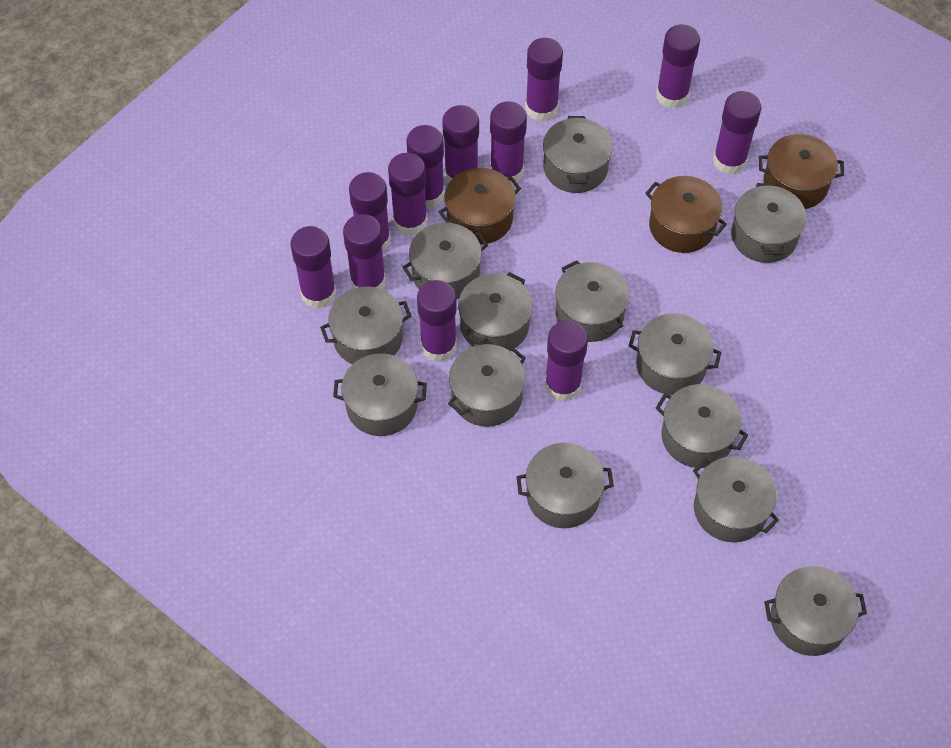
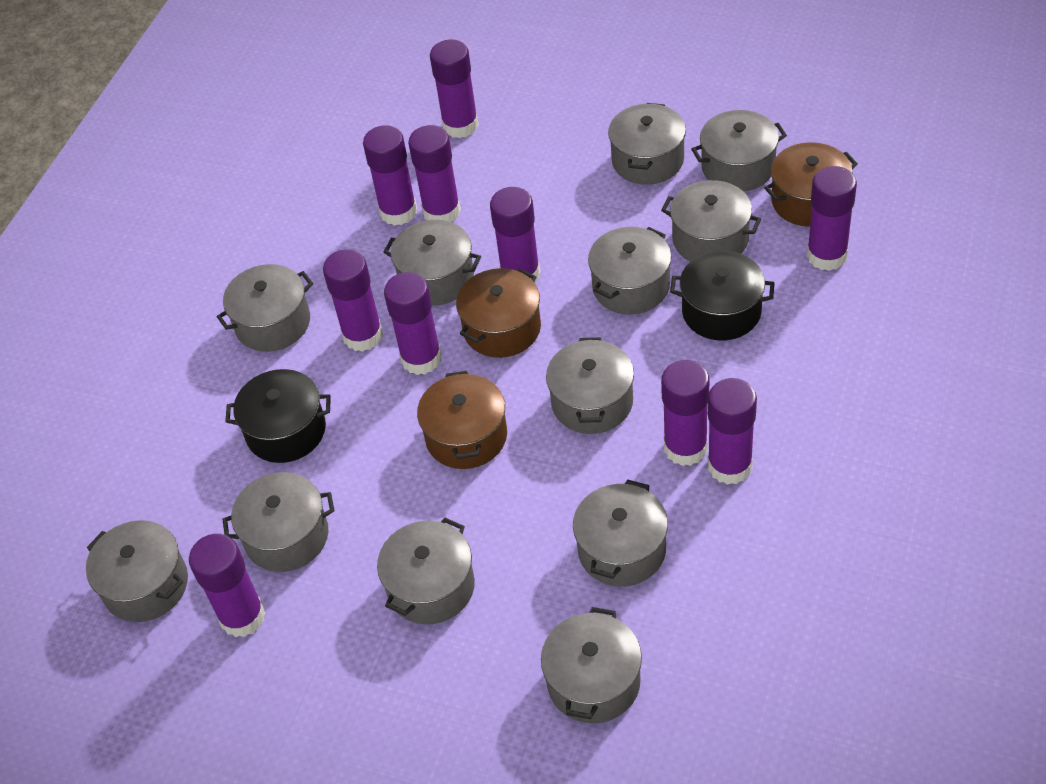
black pot: none = 0 -> [225,369,331,463] [670,251,775,340] = 2
grey pot: [320,287,411,364] [333,353,427,436] [403,223,488,300] [448,344,526,427] [458,272,532,349] [516,443,614,528] [543,116,613,193] [555,260,629,342] [629,313,721,395] [656,384,748,468] [693,456,779,543] [731,183,806,263] [764,566,867,656] = 13 -> [86,520,188,622] [217,264,313,352] [222,472,335,572] [377,518,475,624] [383,220,481,306] [541,607,642,724] [546,337,634,434] [573,479,668,587] [588,227,671,315] [608,103,686,185] [661,180,761,262] [691,110,787,192] = 12
purple glue stick: [291,226,336,309] [343,214,386,289] [349,172,391,252] [388,153,427,236] [406,125,445,208] [417,280,457,362] [442,105,479,182] [490,101,527,184] [525,38,563,122] [545,320,588,402] [656,24,700,108] [713,91,761,175] = 12 -> [189,534,266,637] [323,249,383,352] [363,126,417,226] [384,272,442,375] [408,125,461,222] [430,39,479,138] [490,187,540,283] [661,360,709,466] [708,378,757,485] [807,166,857,271] = 10

